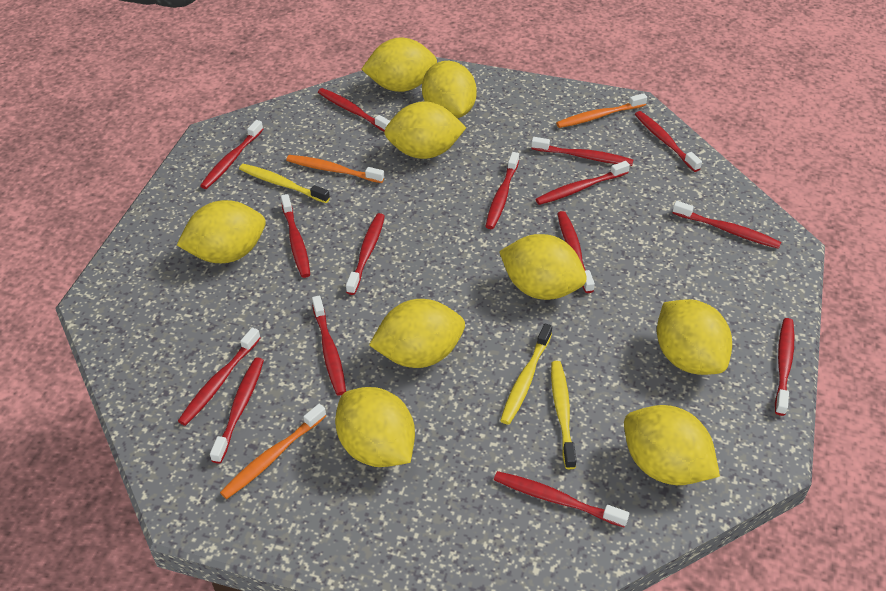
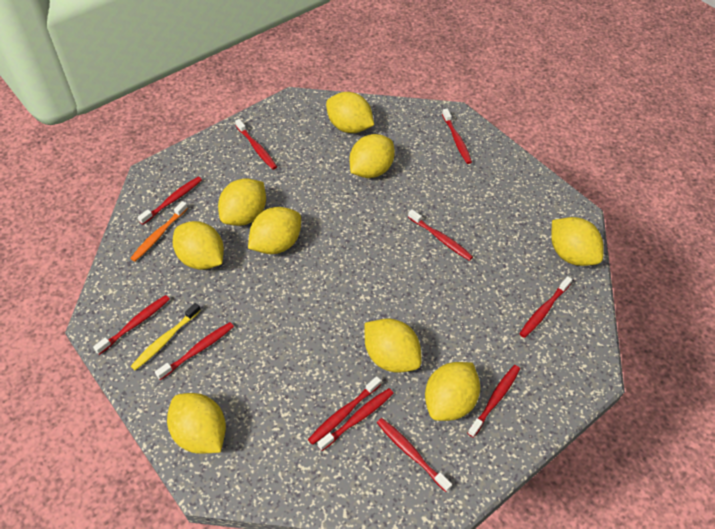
orange toothbrush: [220,404,326,499] [286,155,384,183] [556,93,647,128] = 3 -> [130,201,188,262] = 1
red toothbrush: [178,328,260,426] [200,120,263,189] [210,357,264,464] [281,194,310,278] [312,296,346,396] [318,88,390,132] [346,213,385,295] [485,152,519,229] [494,471,629,528] [531,137,633,166] [535,161,630,205] [557,211,595,293] [635,111,702,172] [673,201,781,249] [775,318,794,416] = 15 -> [93,295,170,355] [138,177,202,225] [155,322,234,380] [235,119,277,170] [308,376,381,445] [317,388,394,451] [377,418,452,492] [408,209,473,261] [442,109,472,164] [468,365,520,437] [519,276,572,338] = 11
yellow toothbrush: [239,164,330,203] [500,323,552,425] [551,361,577,469] = 3 -> [130,303,201,370] = 1

